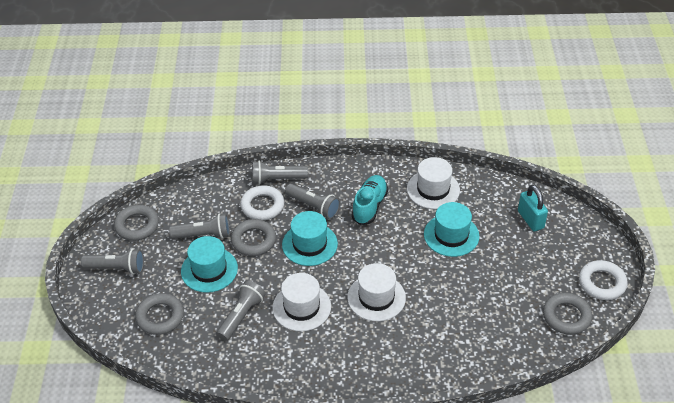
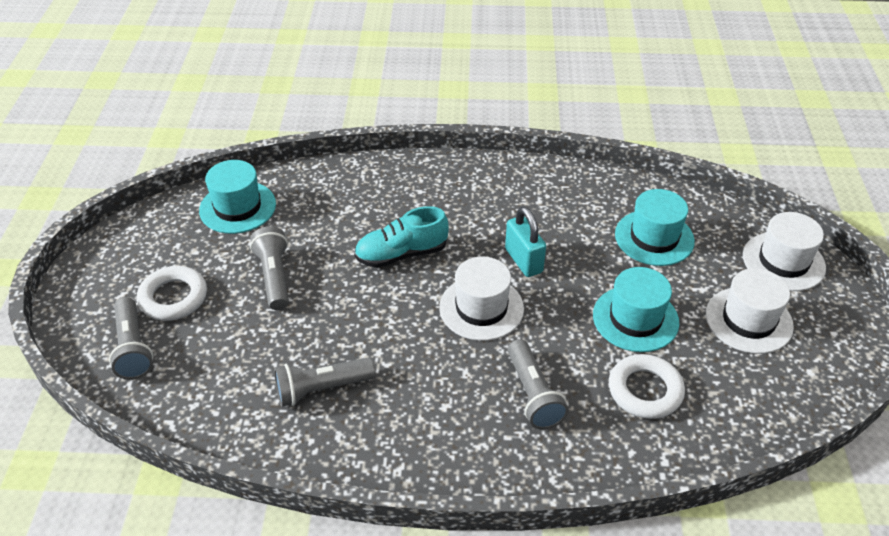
grey flashlight: [81,248,144,275] [169,213,230,239] [217,280,266,341] [252,161,308,185] [285,184,340,219] = 5 -> [109,297,153,380] [250,226,289,310] [274,358,376,407] [508,339,569,429] = 4
grey ring: [114,205,159,241] [135,293,184,335] [231,219,276,256] [543,293,592,335] = 4 -> none = 0

